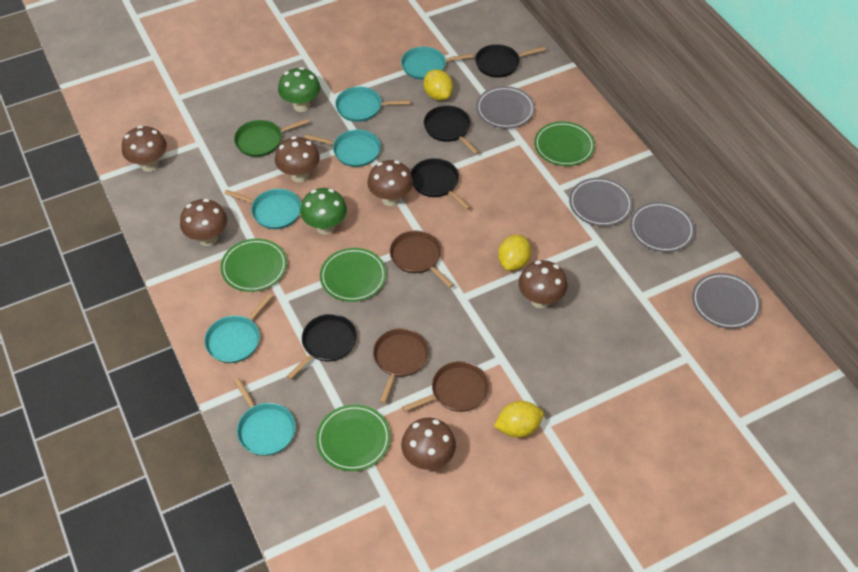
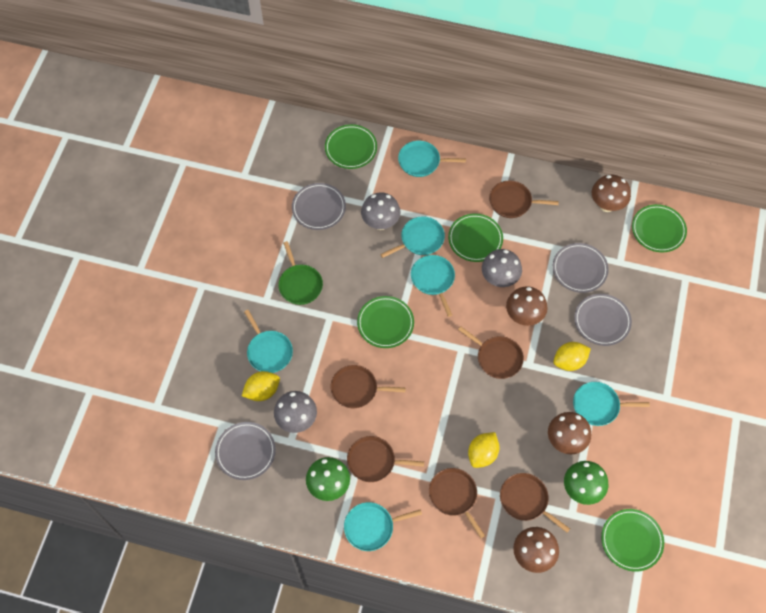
black pan: [287,314,357,380] [411,158,471,210] [424,106,479,154] [475,44,546,78] = 4 -> none = 0
brown mushroom: [122,126,167,172] [180,199,227,246] [275,136,320,182] [367,160,413,206] [401,418,456,470] [518,260,568,308] = 6 -> [506,286,548,326] [513,527,559,573] [548,412,591,454] [592,175,631,212] = 4
brown pan: [373,328,429,403] [390,231,454,288] [402,361,489,412] = 3 -> [331,365,406,408] [347,436,424,482] [429,468,485,538] [458,326,524,379] [489,180,559,218] [500,473,570,532] = 6
green plate: [221,239,287,292] [316,404,391,471] [320,248,386,302] [534,121,595,166] = 4 -> [325,124,377,169] [357,296,414,348] [448,213,503,262] [601,509,664,572] [632,204,687,253] = 5
grey mushroom: none = 0 -> [274,391,317,433] [361,192,400,230] [482,249,522,287] = 3

